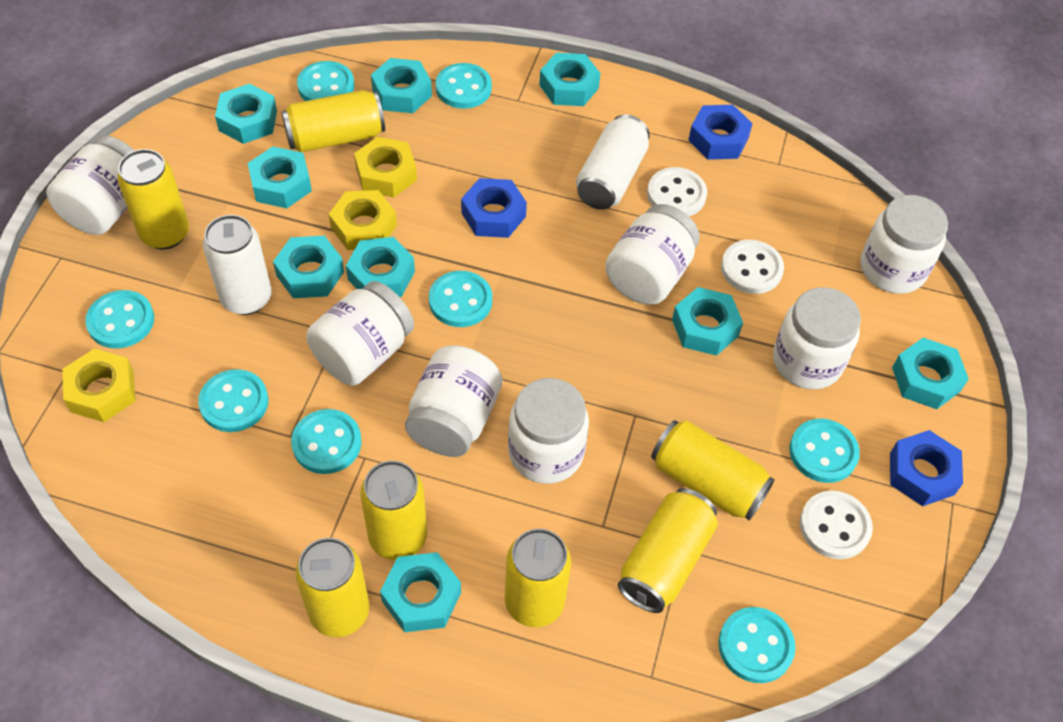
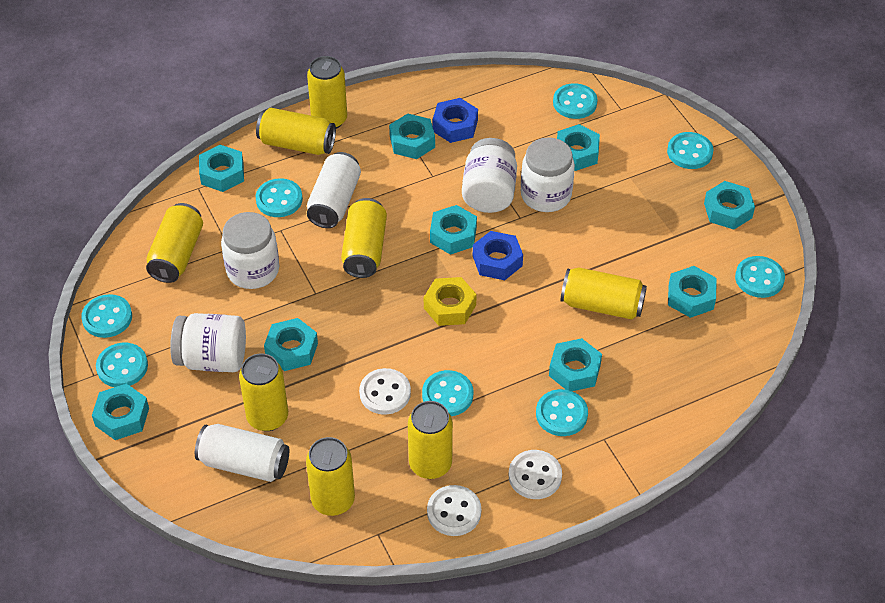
blue nut: [461,178,527,238] [689,105,753,160] [890,430,963,506] = 3 -> [432,98,478,143] [473,231,523,280] = 2
white jar: [46,135,135,235] [306,281,414,386] [405,345,502,457] [508,378,589,484] [605,204,700,304] [773,287,861,389] [860,195,948,294] = 7 -> [170,313,246,372] [221,212,279,289] [462,138,517,213] [521,137,575,212] = 4
yellow can: [117,149,189,250] [282,90,385,152] [295,538,370,637] [360,461,427,560] [505,529,571,627] [618,488,718,613] [651,420,775,520] = 7 -> [146,203,203,283] [239,353,288,431] [256,108,336,155] [306,437,355,516] [307,56,347,129] [341,198,387,278] [408,401,453,479] [561,267,647,320] = 8
yellow nut: [62,348,136,422] [329,190,397,250] [354,137,417,198] = 3 -> [424,277,477,326] = 1

